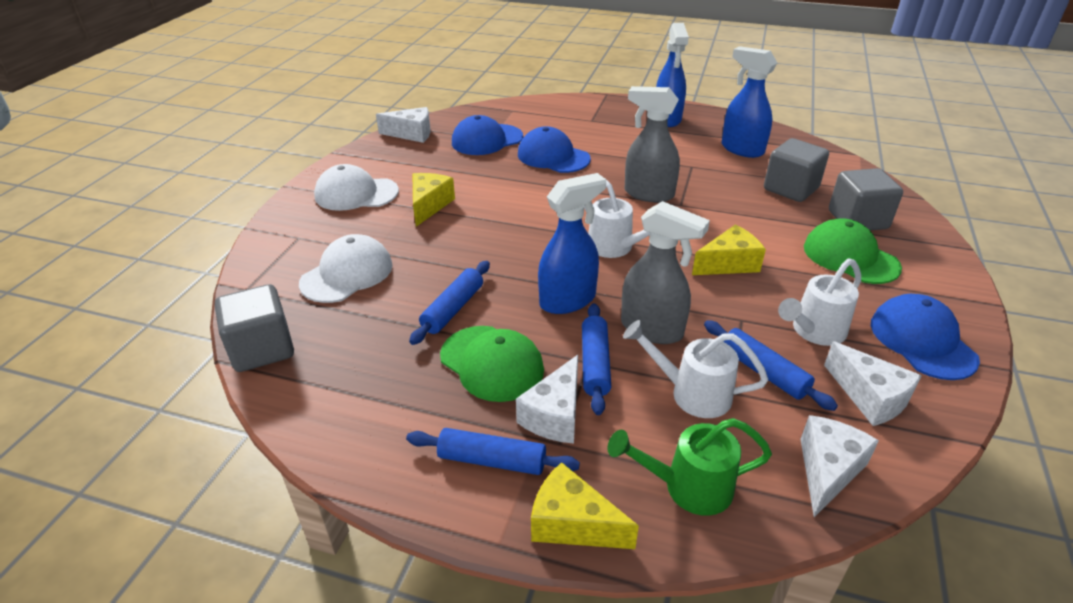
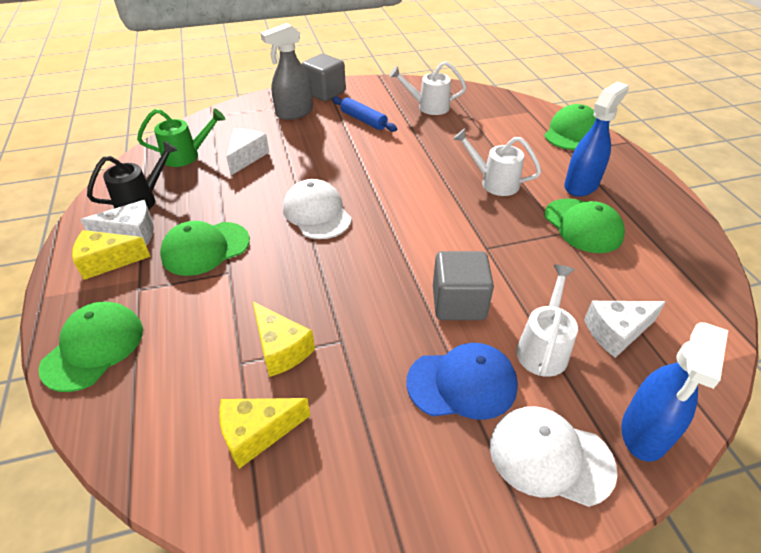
black watering can: none = 0 -> [87,141,178,210] = 1
blue cap: [452,115,523,155] [518,127,591,173] [871,294,980,380] = 3 -> [406,343,518,420] = 1
blue rolling pin: [406,428,580,475] [409,261,490,345] [582,303,611,415] [704,320,838,411] = 4 -> [332,97,397,132] = 1
blue spray bottle: [538,173,606,314] [656,23,689,127] [721,46,777,158] = 3 -> [564,82,629,197] [621,322,728,462] = 2
green cap: [440,326,544,402] [804,218,902,284] = 2 -> [39,302,143,392] [160,221,250,276] [544,104,596,150] [544,199,625,253] = 4
grey cube: [215,284,294,372] [764,138,829,202] [829,168,903,231] = 3 -> [301,54,346,101] [433,251,494,320] = 2
grey spray bottle: [621,201,710,344] [624,86,680,202] = 2 -> [260,23,313,120] = 1
white cheese: [376,107,430,143] [516,355,578,444] [800,415,879,517] [824,341,922,426] = 4 -> [80,200,154,246] [226,129,269,175] [584,301,666,358] = 3

